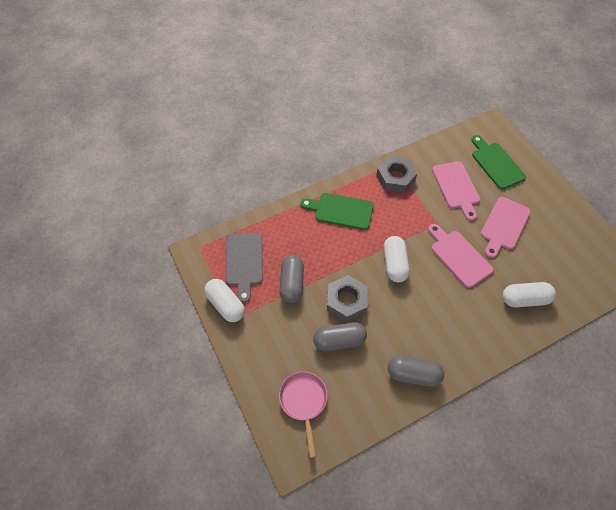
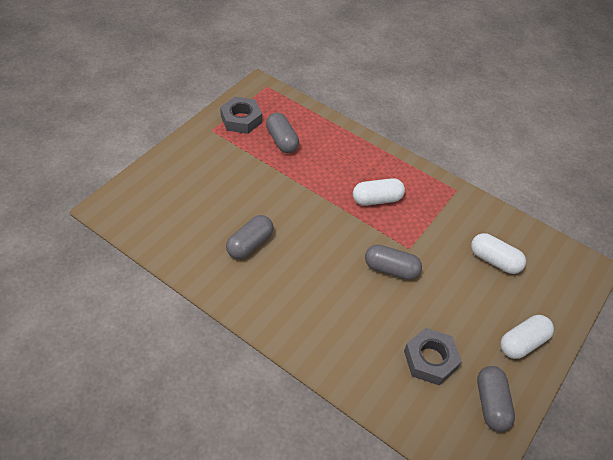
green cutting board: [300,193,374,230] [471,135,526,190] = 2 -> none = 0
grey capsule: [280,255,304,303] [313,322,367,351] [388,356,444,387] = 3 -> [226,215,273,259] [266,113,299,153] [365,244,422,280] [477,366,515,432] = 4
grey cutting board: [226,233,263,303] = 1 -> none = 0
pink cutting board: [428,224,493,288] [432,161,480,221] [481,197,531,258] = 3 -> none = 0
pink pan: [279,371,328,458] = 1 -> none = 0

